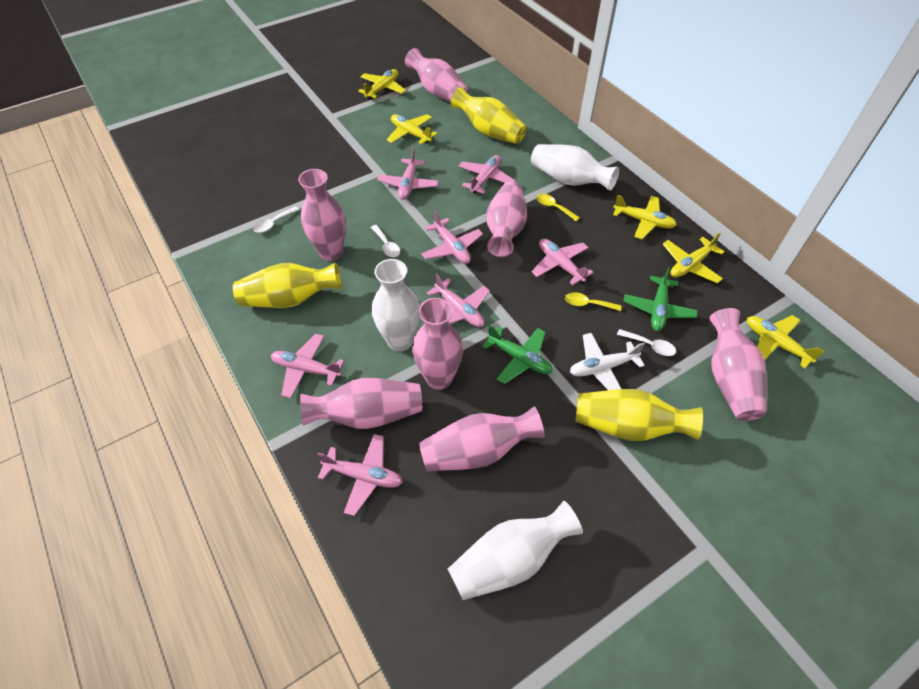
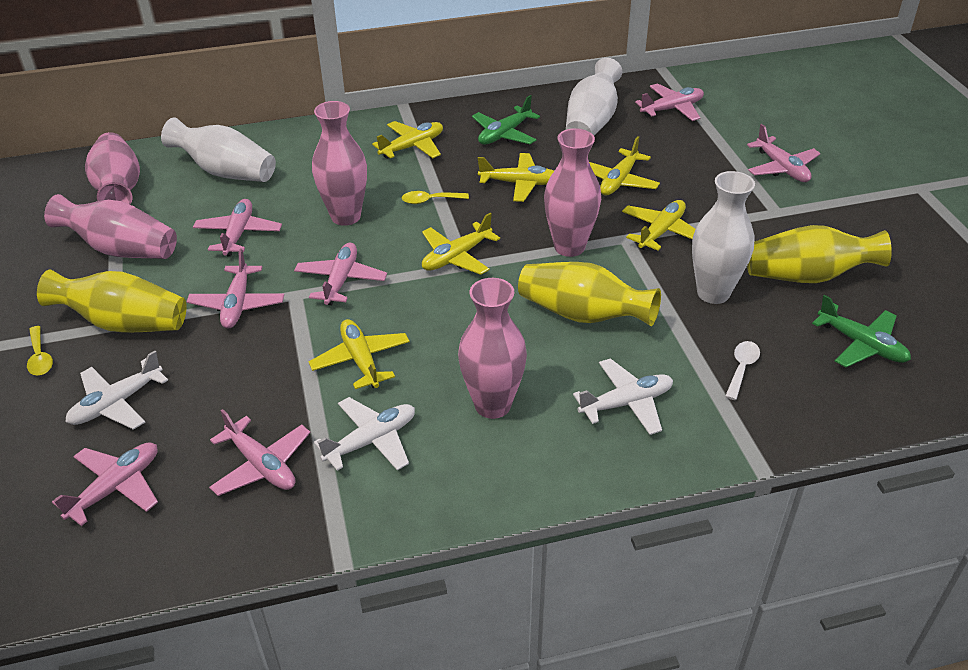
pink vase: [298,169,345,261] [300,378,422,429] [405,48,469,102] [412,298,463,390] [419,406,545,471] [486,181,527,257] [709,308,767,421] = 7 -> [44,194,177,259] [85,132,140,205] [312,101,367,226] [458,278,527,419] [544,128,601,257] = 5
white plane: [570,333,645,390] = 1 -> [66,351,168,430] [314,397,415,471] [573,358,673,435] = 3
white spoon: [253,206,299,233] [371,225,400,257] [617,329,676,356] = 3 -> [725,341,760,400] = 1
yellow plane: [358,69,406,100] [387,114,437,144] [613,195,677,239] [663,232,725,283] [747,315,824,368] = 5 -> [308,319,410,389] [372,121,443,159] [422,213,500,275] [478,153,554,202] [589,136,660,196] [622,200,695,251] = 6

